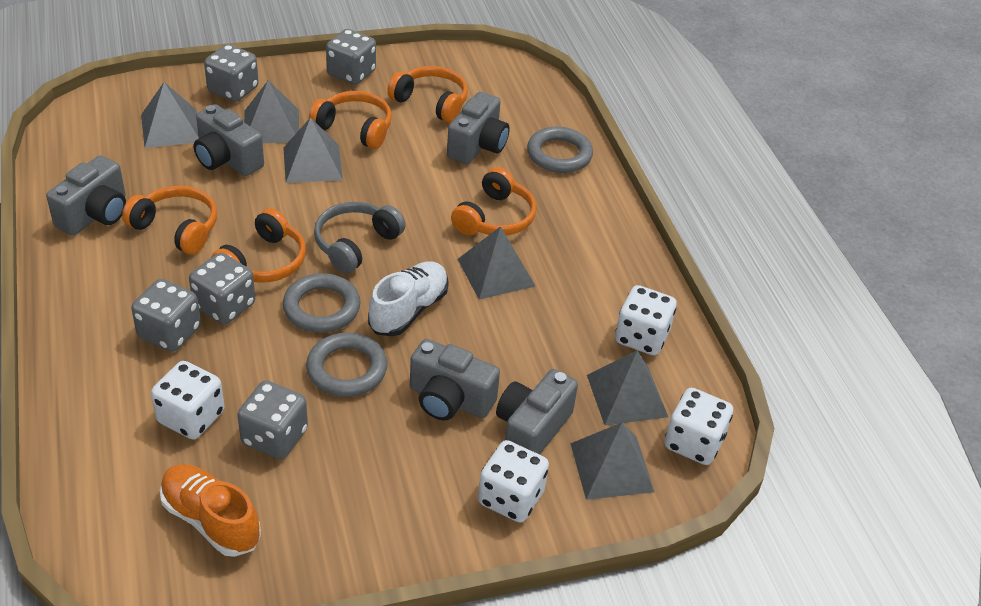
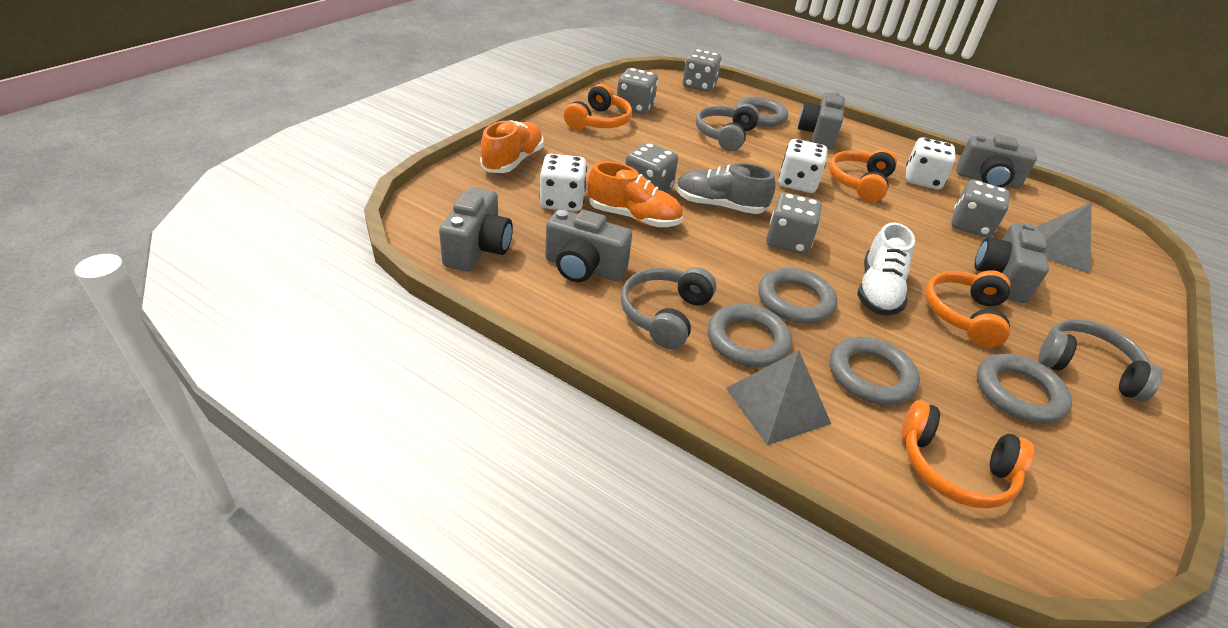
grey headphones: [314,202,406,274] = 1 -> [621,267,716,349] [696,104,760,151] [1038,319,1163,402] = 3
grey pyramid: [141,82,199,148] [244,80,299,143] [283,117,343,183] [457,226,535,300] [570,422,654,500] [587,350,668,425] = 6 -> [726,350,831,445] [1035,202,1092,274] = 2
grey ring: [283,273,361,333] [306,332,388,397] [527,126,593,173] = 3 -> [708,304,792,368] [735,97,788,127] [758,268,837,324] [830,337,920,405] [977,354,1072,424] = 5
grey shoe: none = 0 -> [676,163,776,214] = 1
orange headphones: [122,186,217,255] [211,208,306,283] [309,91,392,149] [387,66,468,123] [451,167,536,236] = 5 -> [564,84,632,130] [829,149,897,202] [901,400,1034,508] [925,270,1010,348] = 4
orange shoe: [160,464,261,557] = 1 -> [480,120,543,173] [588,161,683,227] = 2
white dice: [151,361,224,440] [478,440,549,523] [615,285,677,355] [665,388,733,465] = 4 -> [539,154,587,211] [779,139,828,193] [906,137,956,189] = 3

